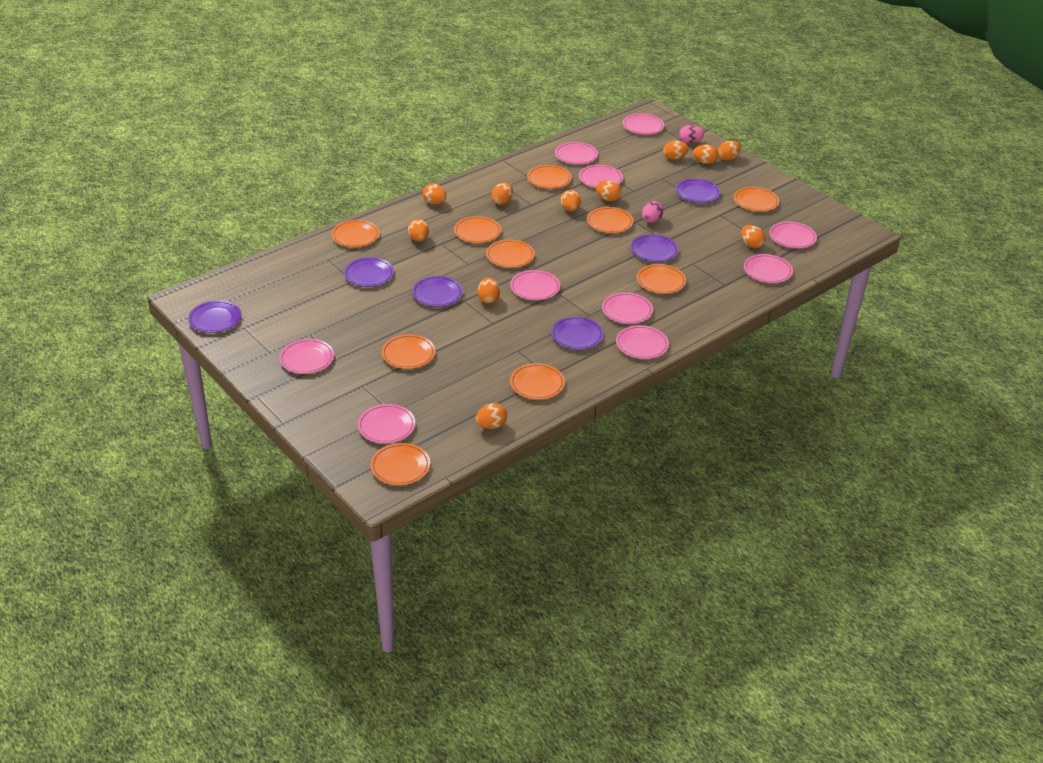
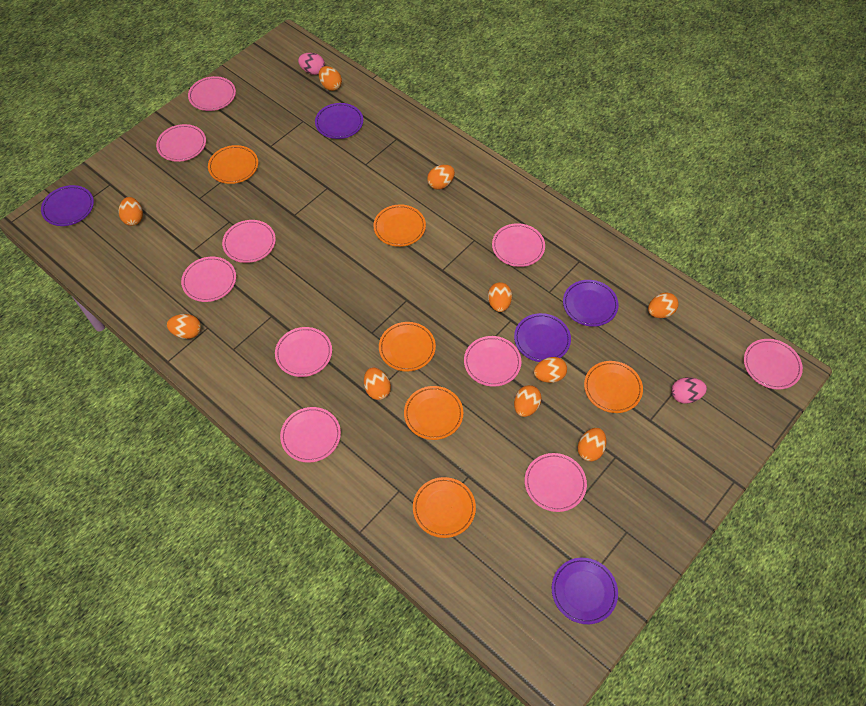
orange egg: [408,219,429,241] [423,183,446,204] [475,403,507,429] [478,277,500,303] [491,182,513,205] [560,190,581,212] [596,181,621,202] [663,140,689,160] [693,144,719,164] [718,141,741,161] [741,225,766,248] = 11 -> [119,197,143,226] [167,314,201,339] [319,66,342,91] [364,368,391,400] [427,165,455,189] [488,282,512,312] [514,385,542,417] [534,357,567,383] [578,428,606,461] [648,292,679,318] = 10
orange plate: [331,220,380,247] [371,443,430,485] [381,334,435,369] [454,216,501,243] [486,239,535,268] [510,363,565,400] [527,165,572,189] [587,207,634,233] [637,264,686,294] [734,187,779,212] = 10 -> [208,145,258,184] [373,204,426,247] [379,322,436,372] [404,386,463,440] [413,477,476,538] [584,361,643,413] = 6
purple plate: [188,300,242,333] [344,257,394,287] [412,276,463,307] [551,316,604,350] [630,234,679,262] [675,178,721,203] = 6 -> [41,185,94,226] [315,103,363,139] [514,313,571,362] [552,558,618,624] [563,280,619,327] = 5

